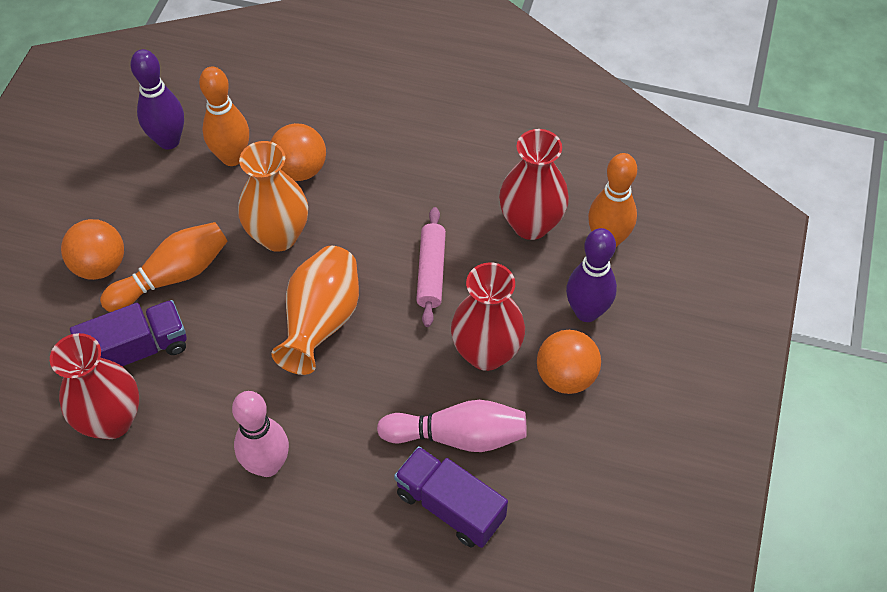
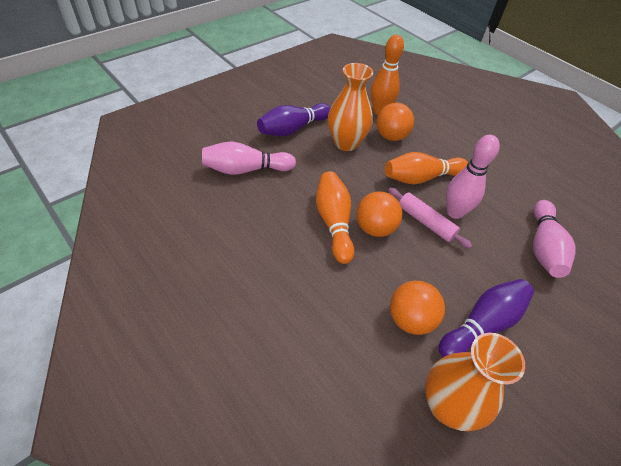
pink bowling pin: [232,391,289,477] [377,400,526,452] = 2 -> [202,141,296,175] [446,135,500,219] [533,200,576,278] = 3
purple truck: [70,300,187,366] [394,446,508,548] = 2 -> none = 0
red vase: [50,333,139,439] [451,262,525,371] [499,129,569,240] = 3 -> none = 0

